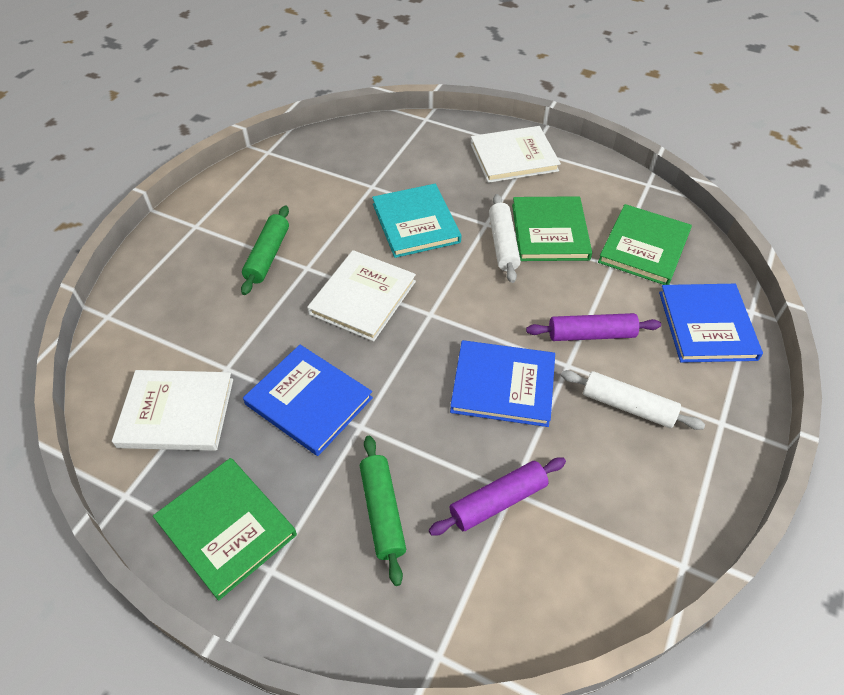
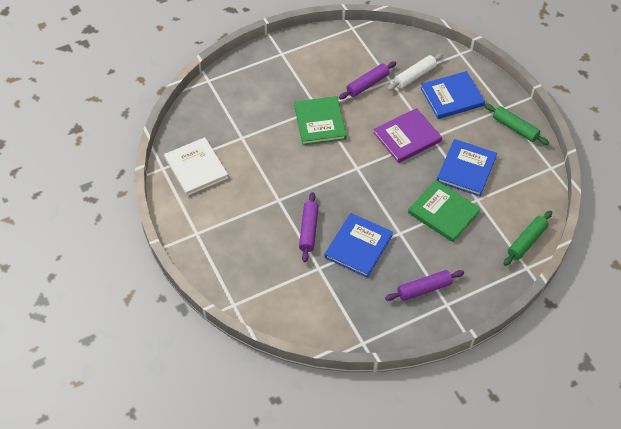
green book: [153,458,297,601] [512,196,592,261] [598,204,692,285] = 3 -> [294,96,347,145] [408,180,481,242] = 2
purple book: none = 0 -> [374,108,442,163] = 1
purple rolling pin: [429,457,566,536] [526,313,661,341] = 2 -> [299,192,319,262] [339,61,396,99] [385,270,464,301] = 3
turquoise book: [372,184,461,258] = 1 -> none = 0
white book: [112,370,233,451] [307,250,416,342] [470,126,561,183] = 3 -> [164,137,228,196] = 1
white rolling pin: [489,194,521,283] [561,370,705,430] = 2 -> [387,53,443,91] = 1

